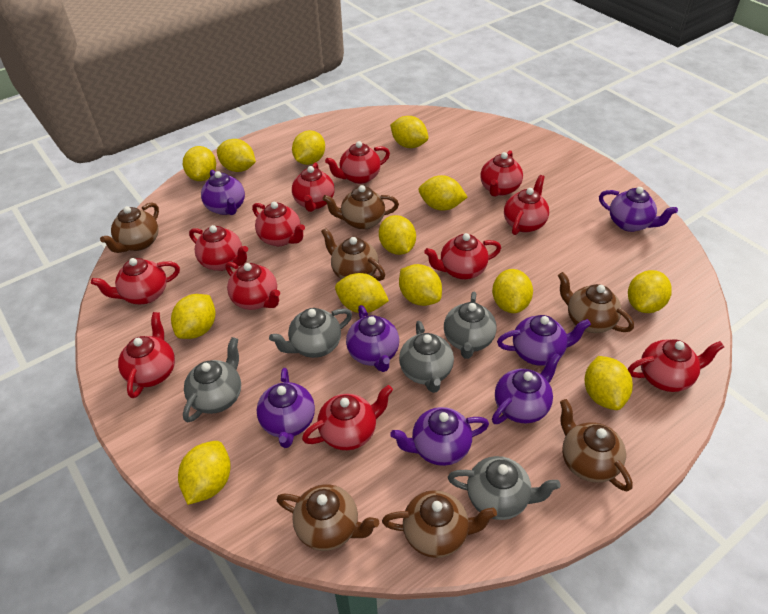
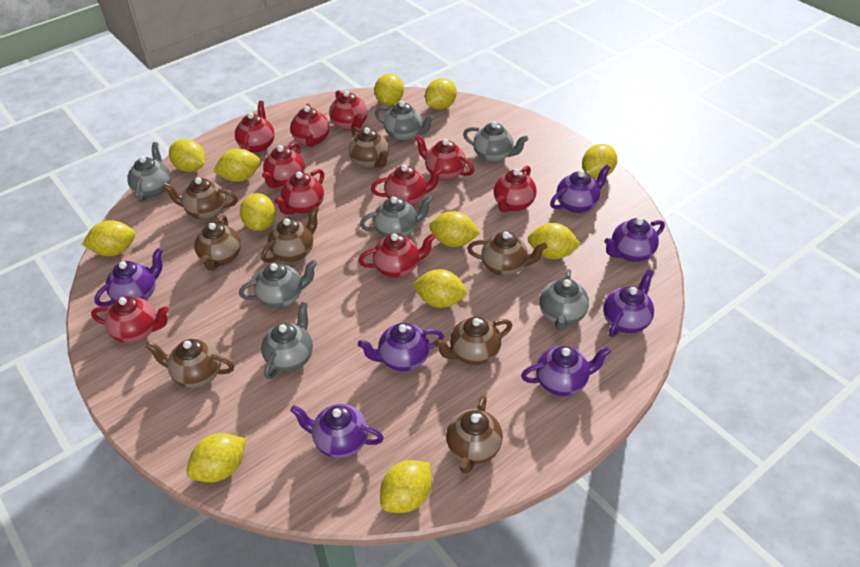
brown teapot: [100,202,159,253] [277,484,379,551] [321,228,385,281] [322,185,399,230] [382,490,497,558] [558,272,634,333] [560,399,633,491] = 7 -> [145,339,234,388] [163,177,238,220] [194,215,241,271] [261,206,319,263] [349,127,389,169] [434,317,512,365] [446,395,503,474] [467,232,547,276] = 8
grey teapot: [183,337,241,422] [269,308,352,358] [399,321,454,393] [444,291,497,359] [448,456,561,520] = 5 -> [127,142,171,202] [239,260,317,308] [261,302,313,379] [360,195,433,237] [375,101,434,141] [463,121,528,162] [539,269,589,331] = 7
red teapot: [91,258,180,304] [118,312,175,398] [189,225,248,271] [226,262,280,310] [252,202,305,246] [292,162,335,212] [302,385,393,450] [325,141,390,184] [424,233,501,280] [480,150,523,197] [504,175,549,235] [628,339,724,392] = 12 -> [91,296,169,343] [235,101,275,153] [262,142,305,188] [274,169,324,215] [290,103,329,147] [329,90,368,130] [358,234,436,278] [371,165,442,206] [415,134,474,180] [494,166,537,212] = 10
yellow lemon: [171,294,216,339] [178,441,231,505] [183,146,216,181] [217,139,256,172] [292,130,325,165] [335,273,389,313] [379,215,416,255] [390,116,428,148] [399,264,442,306] [419,175,468,211] [492,269,533,313] [584,356,633,410] [628,270,672,313] = 13 -> [82,220,136,256] [169,139,205,172] [186,433,246,483] [213,149,260,182] [240,193,275,231] [374,73,404,106] [380,460,432,513] [413,269,467,308] [425,78,457,110] [429,211,480,247] [528,223,581,259] [582,144,617,179] = 12

